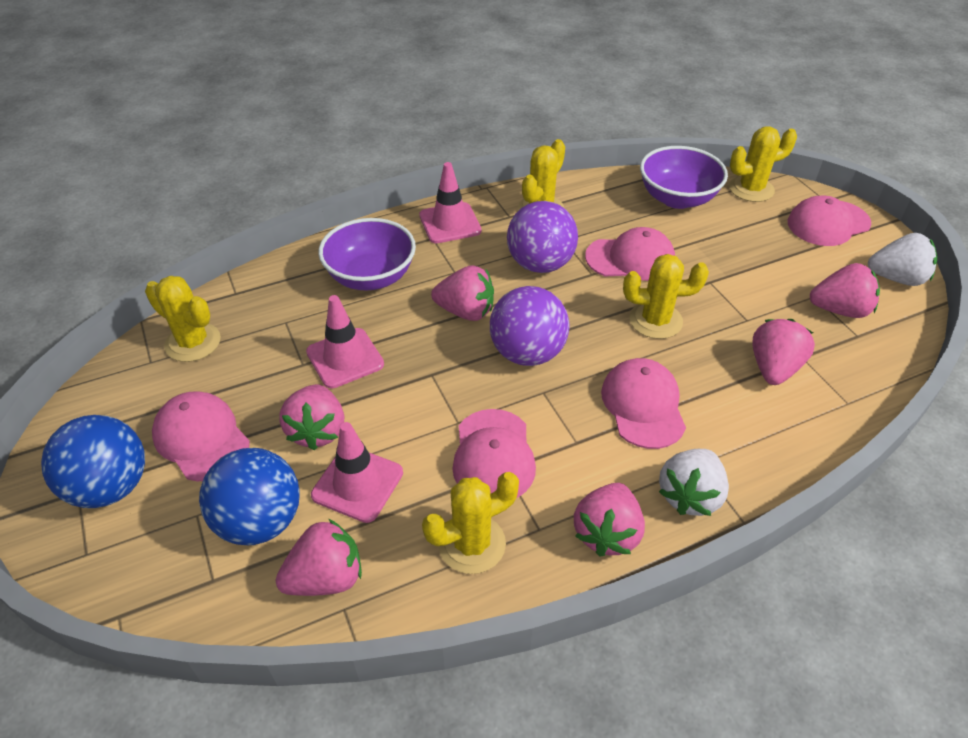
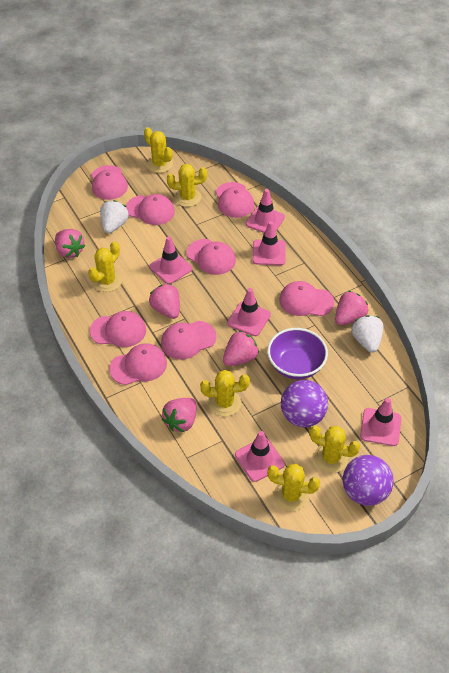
blue ball: [41,415,145,508] [199,448,300,545] = 2 -> none = 0
pink cap: [152,391,250,481] [452,409,536,498] [585,227,675,281] [601,358,686,449] [788,196,871,246] = 5 -> [90,311,146,347] [92,165,128,200] [109,343,167,385] [126,194,175,225] [161,321,216,360] [187,239,236,275] [216,182,254,218] [279,281,334,316] = 8
pink strawberry: [276,519,362,596] [279,384,344,450] [431,265,494,321] [574,483,645,557] [753,319,815,385] [810,263,880,318] = 6 -> [55,229,85,258] [149,284,180,319] [162,398,196,432] [223,331,259,366] [335,291,368,325] = 5
pink traffic cone: [306,295,384,389] [311,422,403,523] [419,162,481,243] = 3 -> [150,236,192,284] [228,288,271,336] [235,431,285,482] [246,189,285,233] [253,221,286,265] [360,398,401,446] = 6
purple bowl: [318,218,416,290] [640,146,728,209] = 2 -> [267,328,328,379] = 1
yellow cactus: [145,276,221,362] [422,472,519,574] [518,139,565,210] [623,254,709,339] [729,126,797,202] = 5 -> [88,241,122,292] [144,127,173,173] [167,164,207,207] [200,370,250,417] [267,464,320,511] [310,426,360,473] = 6

